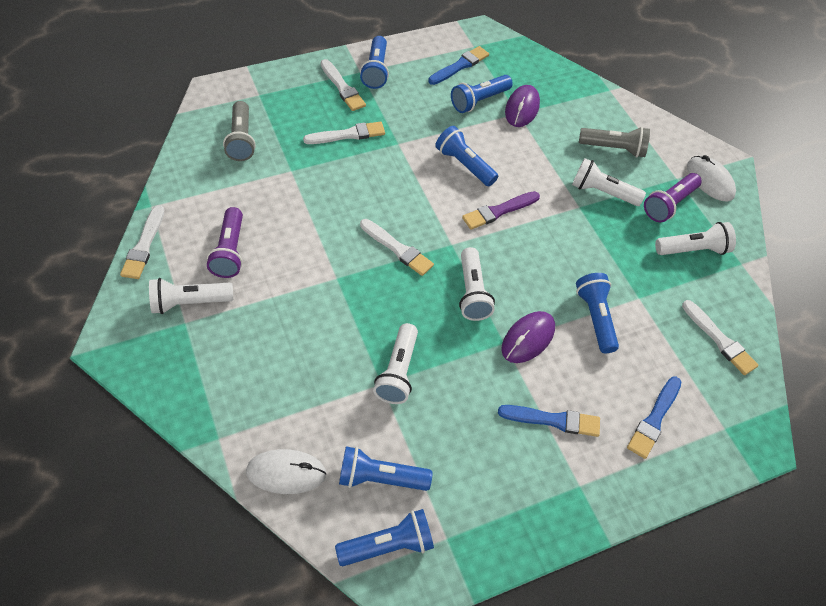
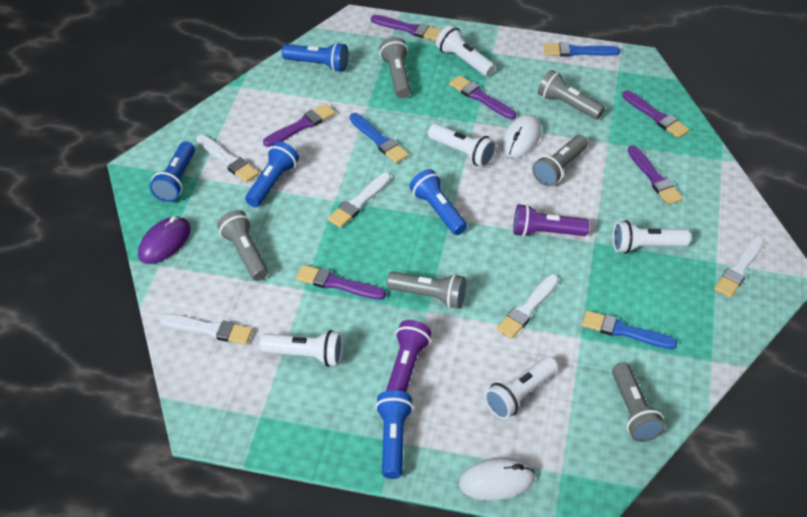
blue flashlight: [335,509,434,566] [339,446,432,491] [360,36,389,89] [435,126,498,186] [451,75,513,113] [576,273,619,353] = 6 -> [150,141,195,202] [245,142,299,207] [282,42,348,72] [375,390,413,479] [410,169,467,235] = 5
grey flashlight: [223,101,256,161] [579,127,650,158] = 2 -> [217,210,268,281] [380,37,411,98] [386,271,466,308] [532,135,588,186] [538,70,605,120] [612,362,666,442] = 6
purple brush: [462,191,540,230] = 1 -> [263,104,335,147] [296,265,386,300] [371,15,442,41] [449,75,516,119] [622,91,690,138] [628,145,683,205] = 6
purple mouse: [501,311,555,363] [505,85,540,127] = 2 -> [138,216,191,264] = 1

